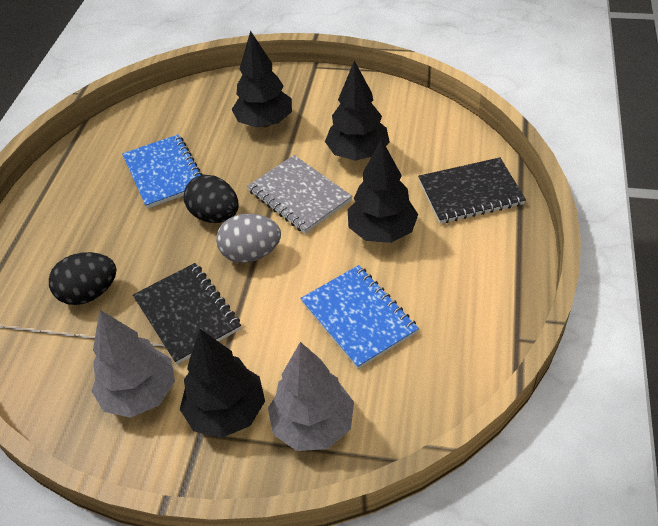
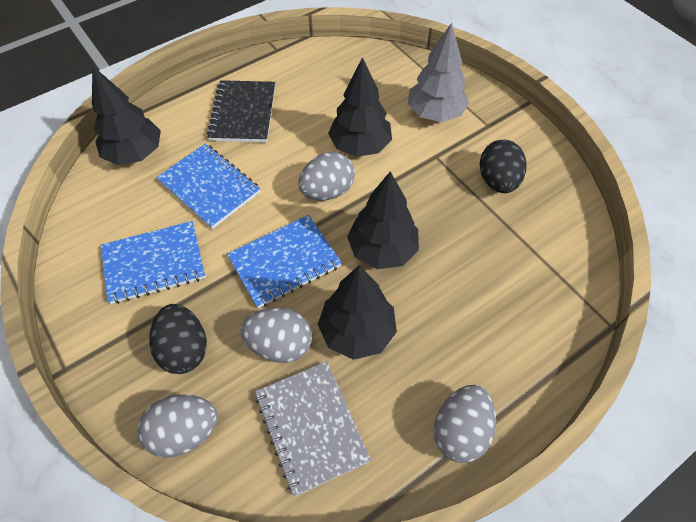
black notebook: [133,263,241,364] [418,157,526,224] = 2 -> [207,80,275,142] = 1
blue notebook: [122,134,203,209] [300,265,419,369] = 2 -> [101,221,206,304] [157,144,260,229] [227,215,342,308] = 3
grey egg: [216,214,281,263] = 1 -> [137,395,218,458] [240,308,312,363] [298,152,355,201] [434,385,496,463] = 4
grey tree: [92,310,175,418] [268,342,354,451] = 2 -> [408,23,469,122] = 1

